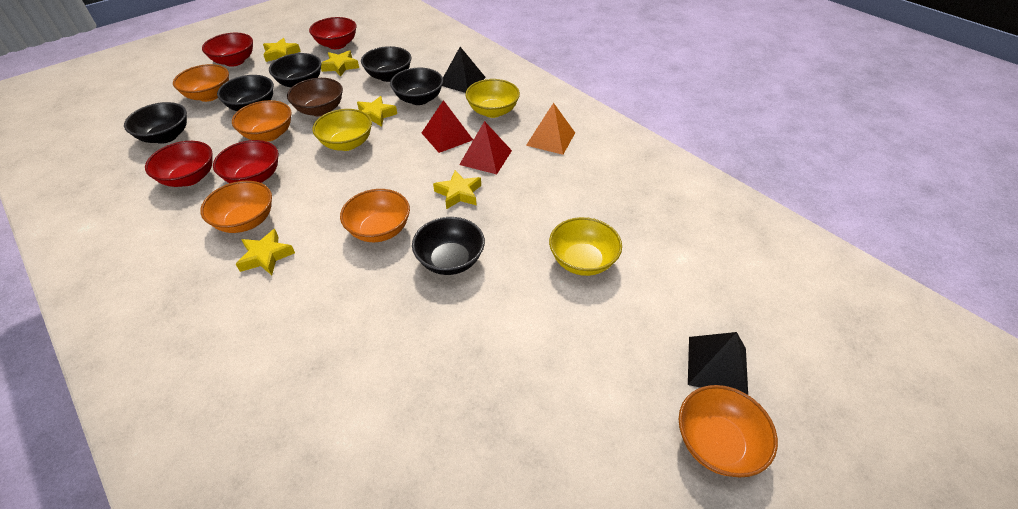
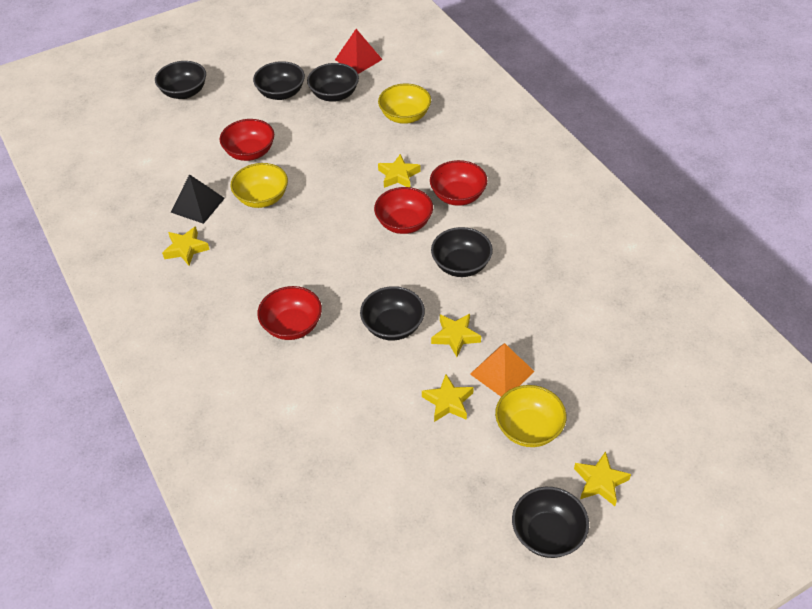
black pyramid: [442,47,486,93] [688,332,748,395] = 2 -> [171,174,225,224] = 1
brown bowl: [287,78,343,116] = 1 -> none = 0
orange bowl: [173,64,229,102] [200,181,272,233] [232,100,292,142] [340,189,410,242] [679,385,778,478] = 5 -> none = 0
red pyramid: [422,100,473,153] [459,121,512,174] = 2 -> [335,29,383,74] = 1

